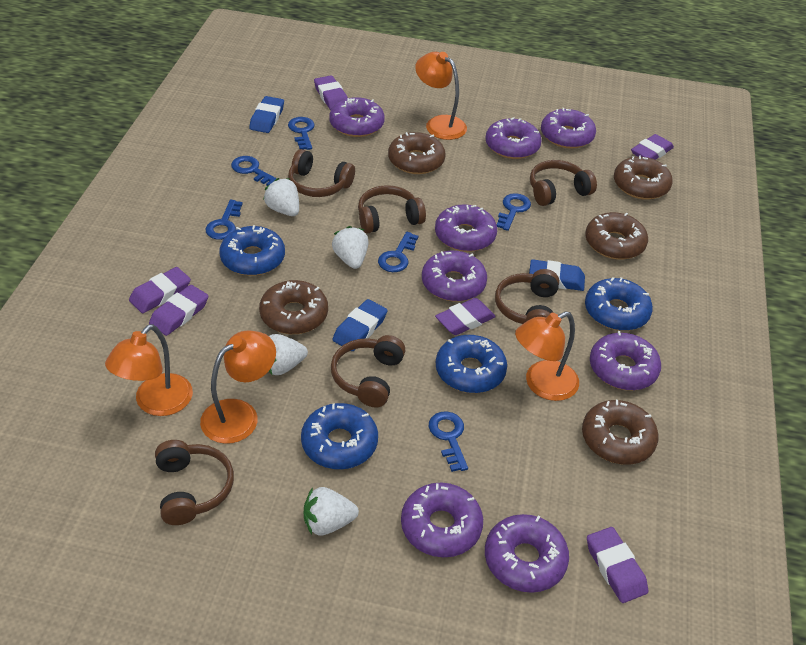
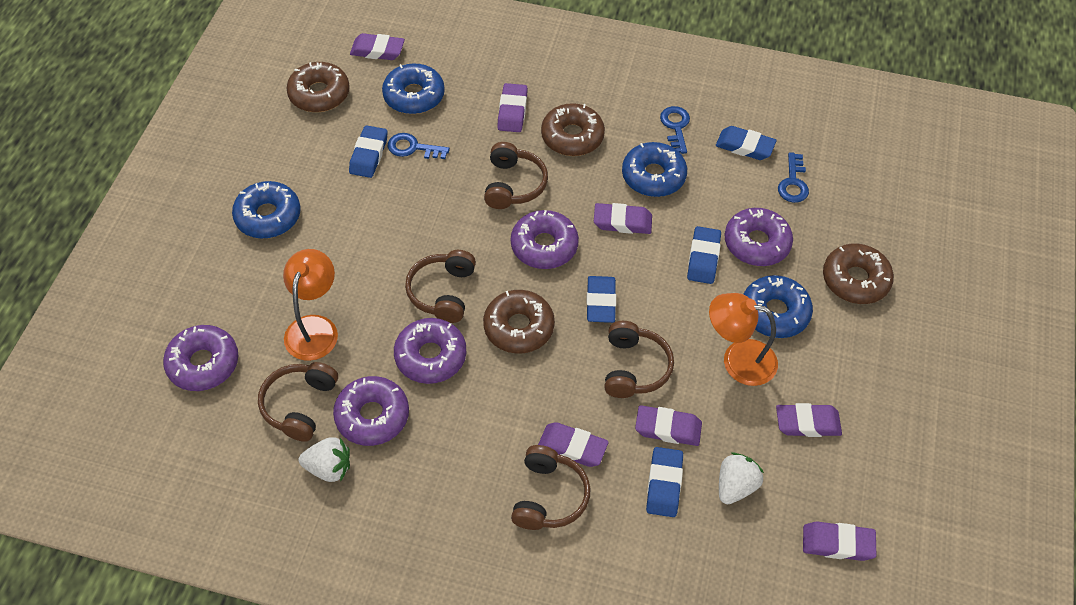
blue eraser: [249,96,284,133] [332,299,388,351] [529,259,585,291] = 3 -> [349,125,388,178] [586,276,616,323] [646,447,683,517] [687,226,721,284] [716,126,777,160] = 5
blue key: [206,200,243,240] [231,156,277,186] [288,117,315,150] [378,232,418,272] [429,411,468,472] [496,193,531,231] = 6 -> [388,133,450,159] [660,106,690,154] [778,152,809,203] = 3
brown donut: [259,280,328,334] [388,132,446,174] [582,400,659,465] [585,212,648,260] [614,155,673,200] = 5 -> [286,62,350,112] [483,290,555,354] [541,103,605,156] [823,244,894,304] = 4
brown headphones: [155,440,234,525] [288,149,355,197] [331,335,405,407] [358,185,426,233] [495,269,559,324] [530,160,597,206] = 6 -> [258,362,338,442] [405,250,476,323] [484,142,548,209] [511,445,591,530] [604,321,674,398] = 5
orange lamp: [105,324,193,416] [200,330,276,444] [415,52,467,140] [515,311,579,401] = 4 -> [283,249,338,361] [709,293,778,386] = 2
purple donut: [329,97,385,137] [401,483,483,557] [422,251,487,302] [435,204,497,252] [485,117,542,159] [485,514,569,593] [541,108,596,149] [590,331,661,390] = 8 -> [163,325,238,391] [333,376,409,446] [394,318,466,384] [511,210,579,269] [724,208,793,266] = 5
purple eraser: [129,267,191,313] [149,285,208,336] [314,75,348,110] [435,298,496,335] [587,527,648,603] [631,134,674,160] = 6 -> [350,33,405,60] [497,83,528,132] [538,422,609,467] [594,203,652,234] [635,405,702,446] [776,403,842,437] [803,522,876,561] = 7
white strawberry: [263,178,299,216] [268,334,308,375] [304,487,359,536] [332,226,368,269] = 4 -> [299,437,350,482] [719,452,764,504] = 2

